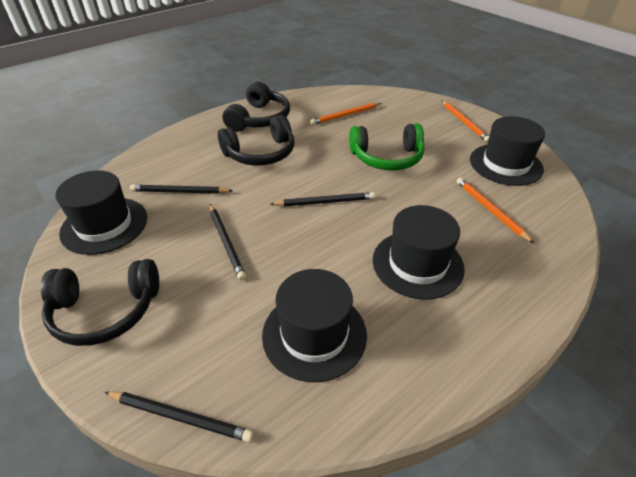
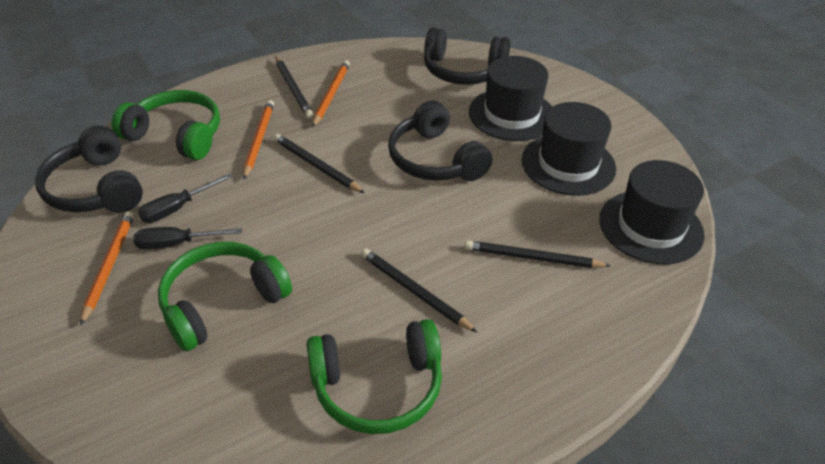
black hat: [55,170,147,255] [262,269,367,382] [373,205,465,300] [470,116,545,186] = 4 -> [469,56,552,141] [522,102,616,196] [599,160,705,265] = 3
black screwdriver: none = 0 -> [133,227,242,250] [138,173,232,223] = 2
green headphones: [349,123,425,170] = 1 -> [111,90,220,160] [158,242,292,351] [307,319,442,434] = 3

